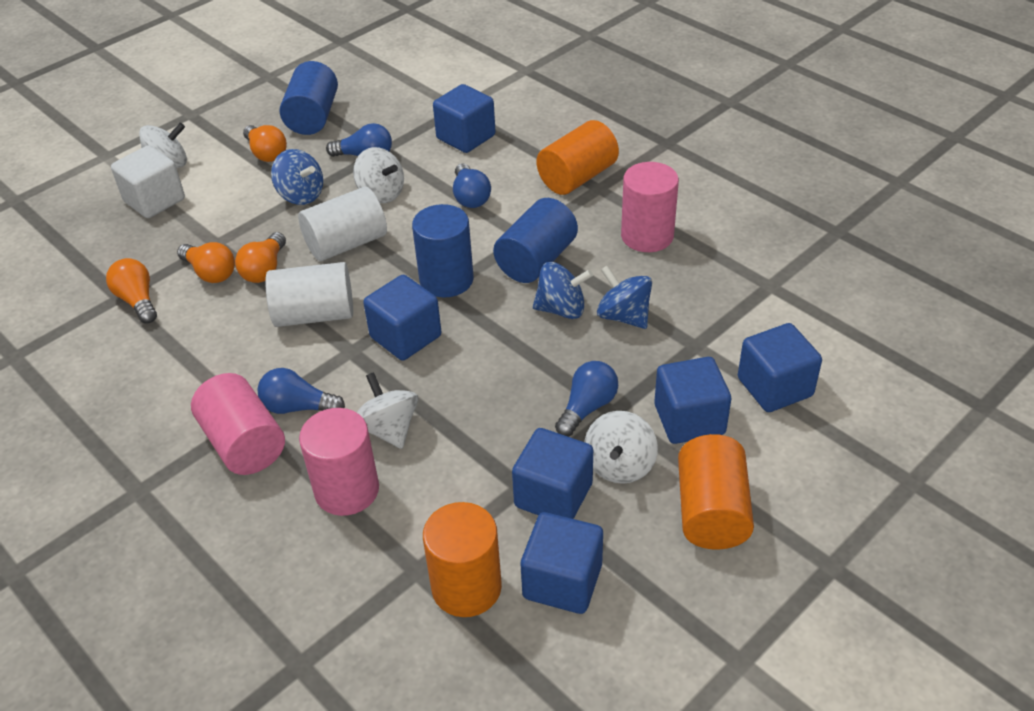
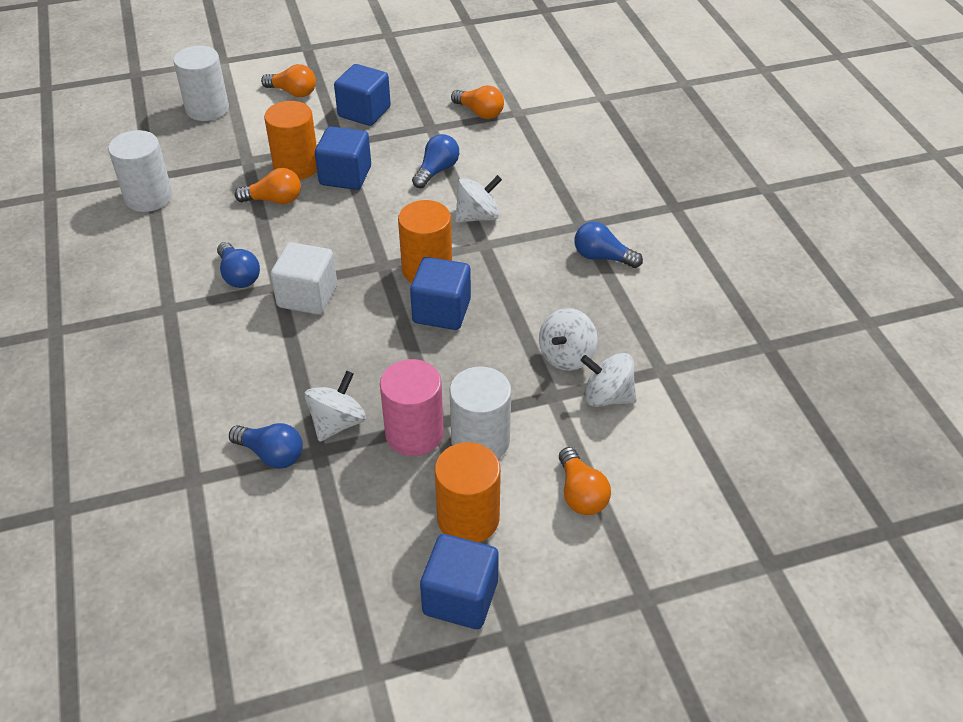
blue cube: [363,275,441,360] [433,84,496,153] [512,428,593,519] [521,512,603,614] [654,357,731,444] [738,323,822,412] = 6 -> [315,126,371,190] [334,64,391,126] [410,257,471,330] [420,534,499,629] = 4
blue cylinder: [280,61,338,135] [412,204,474,298] [493,198,578,283] = 3 -> none = 0
blue spinning top: [271,149,323,205] [533,262,593,319] [597,266,652,329] = 3 -> none = 0
pink cylinder: [191,373,285,475] [299,408,379,516] [621,162,679,252] = 3 -> [380,359,444,456] = 1
white cylinder: [265,262,353,327] [298,187,387,261] = 2 -> [108,130,172,212] [173,46,229,121] [450,367,511,459] = 3

